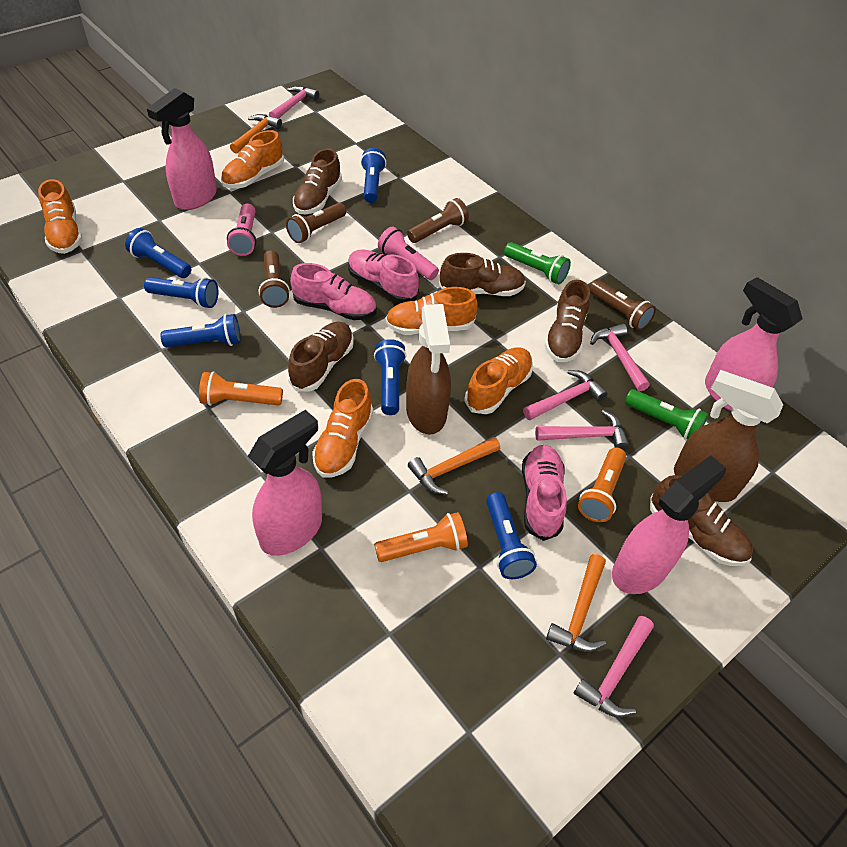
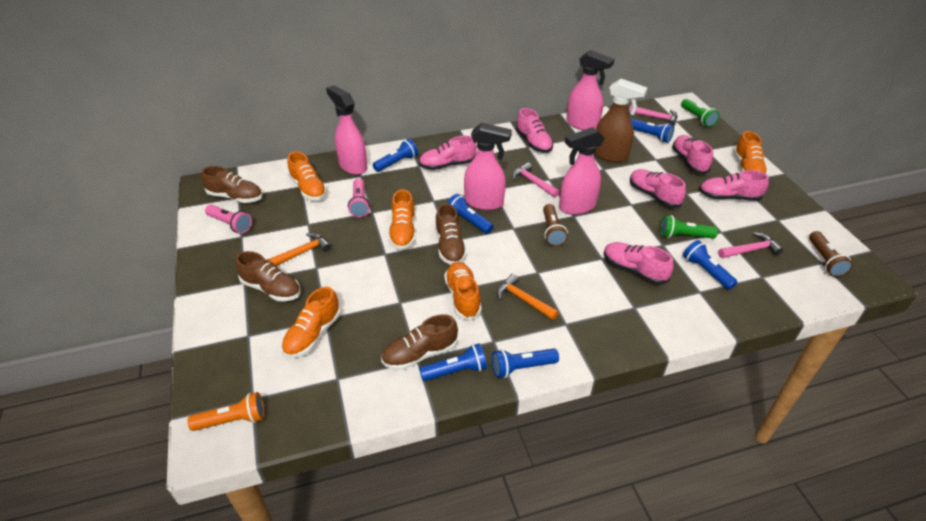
brown flashlight: [259,250,290,308] [286,202,347,243] [407,198,469,243] [589,280,656,331] = 4 -> [543,204,568,246] [809,231,853,277] = 2
brown shoe: [288,322,354,391] [293,148,342,214] [439,253,526,296] [544,280,590,362] [650,475,753,566] = 5 -> [201,166,263,203] [235,251,300,301] [381,314,458,370] [435,203,467,265] = 4
brown spray bottle: [406,304,451,435] [674,370,783,502] = 2 -> [594,79,647,163] = 1
orange flashlight: [199,371,283,406] [374,512,468,562] [578,447,626,522] = 3 -> [188,392,265,431] = 1
orange hammer: [230,114,282,154] [408,437,500,495] [546,554,606,652] = 3 -> [266,233,331,266] [497,274,559,320] = 2
pink hammer: [269,86,319,118] [523,370,608,420] [535,410,629,450] [574,616,654,718] [590,323,650,391] = 5 -> [512,162,560,198] [629,105,677,126] [718,232,783,258] = 3
pink shoe: [290,263,377,320] [348,249,419,303] [522,445,567,541] = 3 -> [419,136,477,170] [516,108,553,153] [604,242,674,285] [630,169,686,208] [672,135,713,174] [699,170,769,201] = 6

